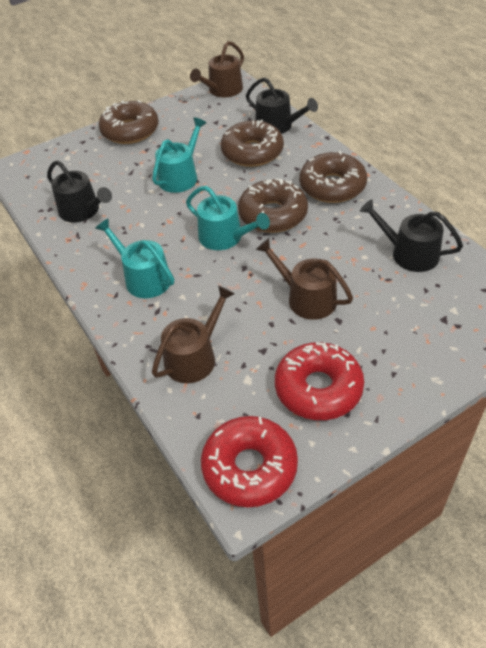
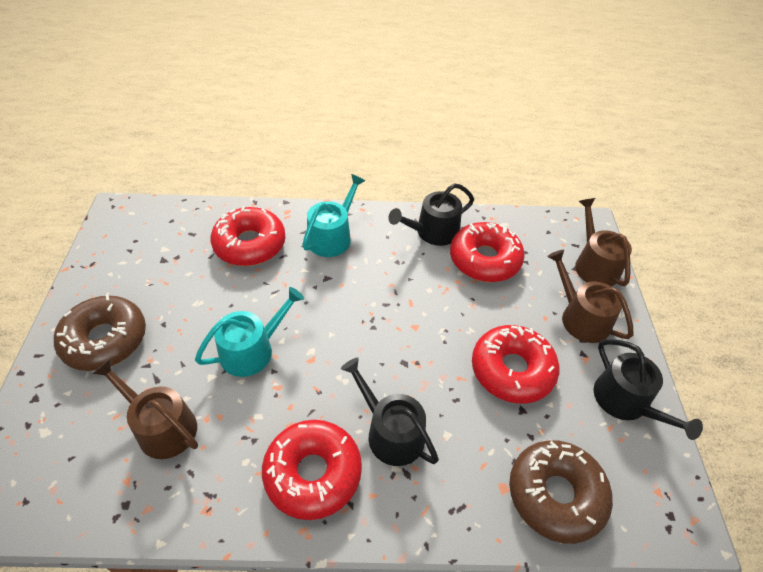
brown donut: [98,100,159,144] [221,119,284,167] [238,178,308,233] [299,151,367,203] = 4 -> [54,294,146,371] [509,440,613,544] = 2
red donut: [201,416,298,507] [275,342,364,420] = 2 -> [211,206,286,266] [262,420,362,520] [450,222,525,282] [472,325,559,404] = 4
turquoise watering can: [95,218,174,298] [152,117,206,193] [186,186,270,250] = 3 -> [195,287,304,377] [302,174,365,257] = 2

